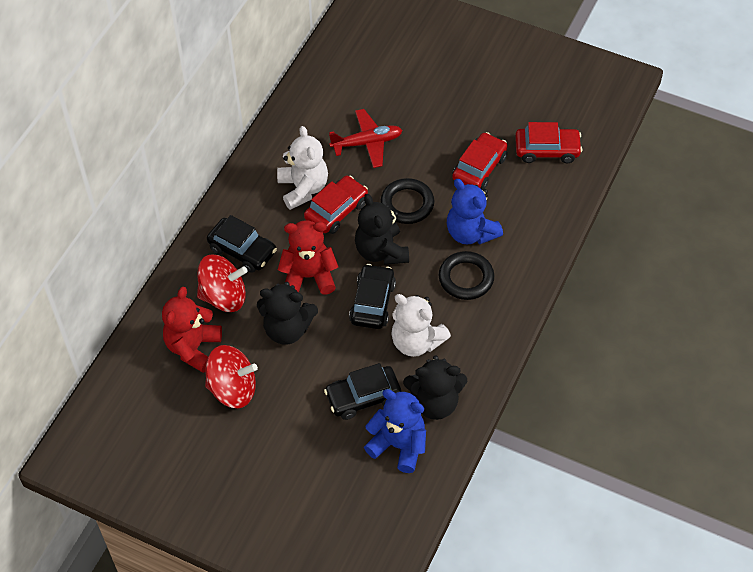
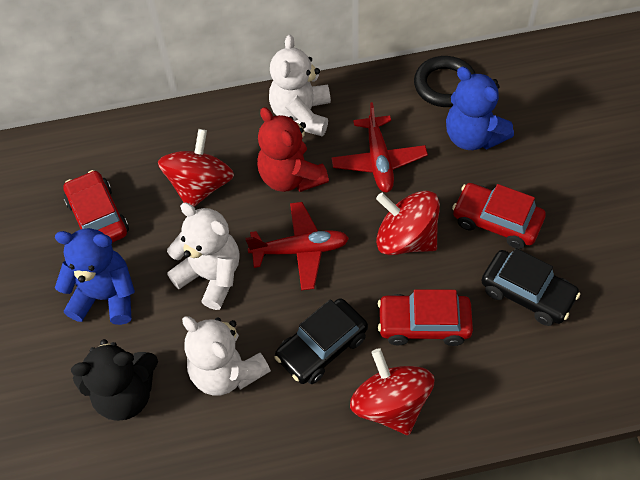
black car: [207,215,277,273] [324,363,401,420] [349,264,396,329] = 3 -> [275,298,368,384] [481,248,580,326] = 2
black ring: [381,178,435,224] [439,251,494,300] = 2 -> [414,56,476,107] = 1
black teddy bear: [257,282,318,345] [355,194,409,265] [403,356,467,420] = 3 -> [71,339,158,421] = 1
red plane: [329,109,403,168] = 1 -> [246,202,349,290] [331,102,428,192] = 2
red spinning top: [197,254,247,312] [205,345,258,408] = 2 -> [158,129,234,207] [350,348,434,435] [376,191,440,255] = 3
red teddy bear: [162,287,222,373] [278,220,339,295] = 2 -> [257,107,329,192] = 1
white teddy bear: [277,126,328,210] [391,294,451,357] = 2 -> [167,203,240,310] [182,316,271,396] [269,35,331,136] = 3

